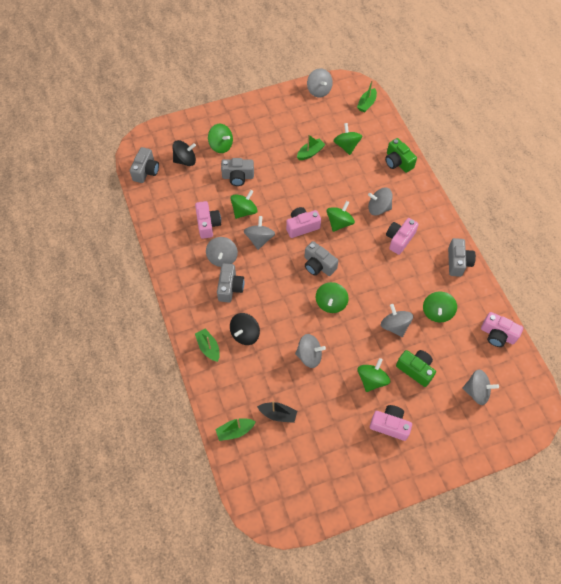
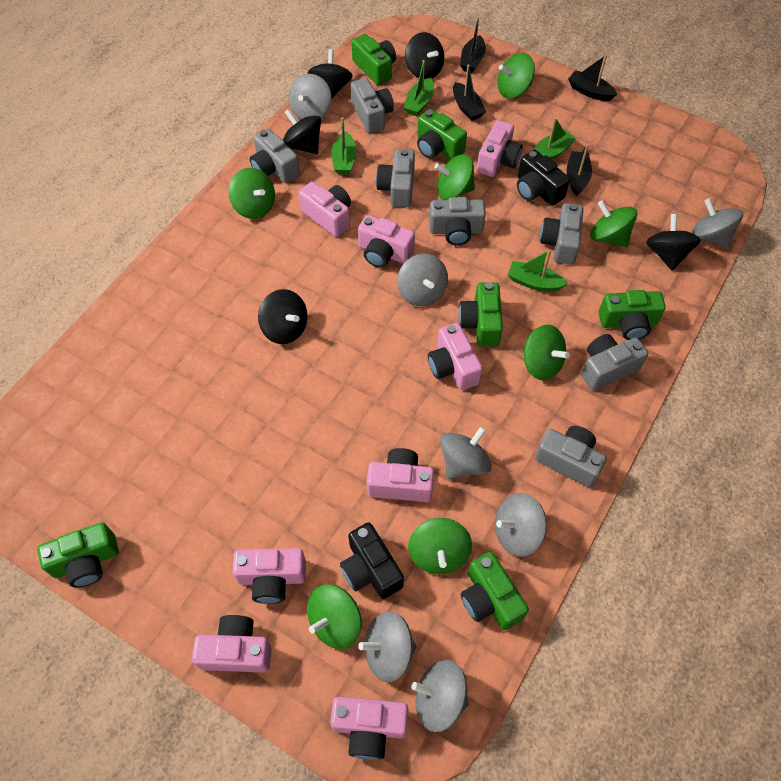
black boat: [257,401,297,423] = 1 -> [453,65,486,121] [460,17,486,73] [567,145,592,196] [568,55,617,101] = 4
black camera: none = 0 -> [340,522,404,599] [517,150,570,206] = 2
black spinning top: [172,140,196,166] [230,313,260,345] = 2 -> [258,289,308,344] [283,109,321,154] [307,49,353,98] [405,32,444,79] [646,214,701,271] = 5
green camera: [385,138,417,173] [396,350,436,387] = 2 -> [37,522,119,587] [352,34,396,85] [417,109,467,160] [458,282,503,346] [461,552,529,630] [599,290,666,340] = 6
grey camera: [130,147,159,183] [217,263,244,302] [221,158,254,186] [305,241,338,276] [448,238,476,277] = 5 -> [250,128,300,183] [351,78,394,133] [376,149,415,207] [429,197,486,245] [535,426,607,488] [540,203,584,264] [581,334,648,391] = 7
pink camera: [195,201,221,239] [286,207,321,238] [370,405,412,441] [386,218,419,255] [481,312,523,347] = 5 -> [192,615,272,673] [232,548,306,604] [299,182,351,237] [330,696,408,760] [358,215,415,268] [367,448,434,502] [428,323,483,390] [477,120,523,177] = 8

